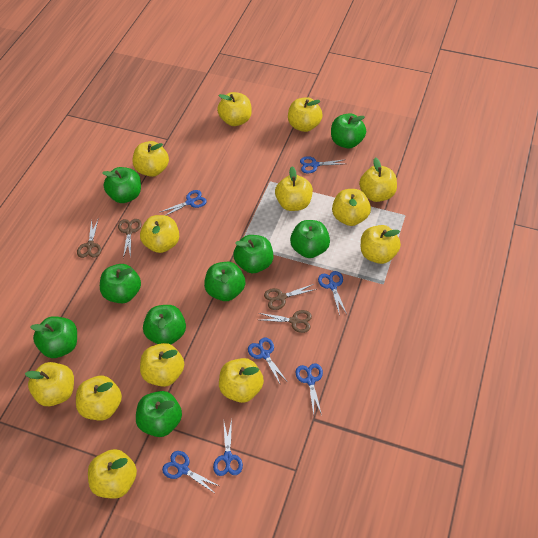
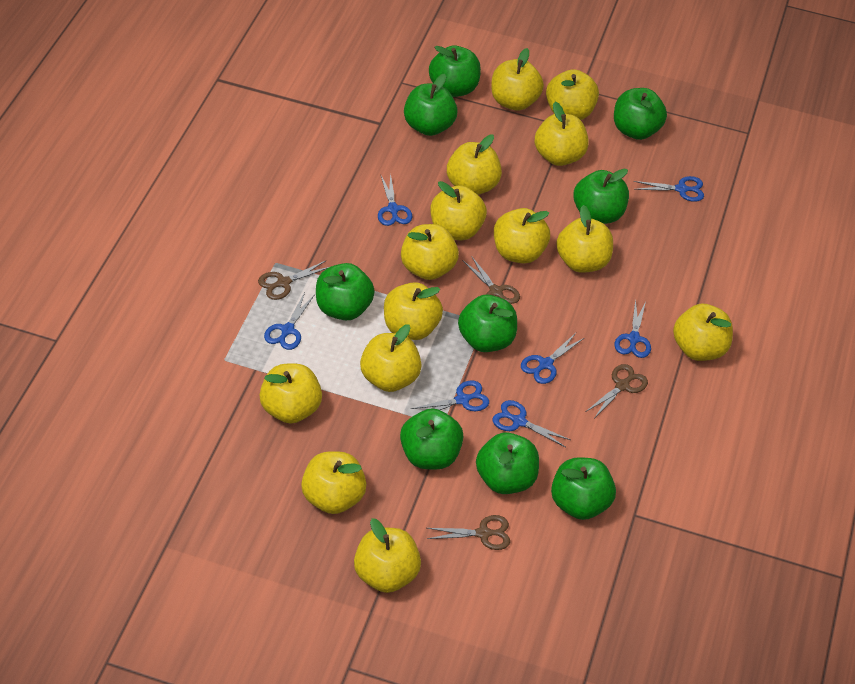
yellow apple: [25,362,74,406] [76,376,122,421] [88,449,137,499] [133,141,169,177] [140,215,179,253] [140,343,184,387] [217,92,252,126] [219,358,264,403] [275,167,313,211] [288,97,323,132] [332,189,371,226] [359,157,397,202] [361,225,401,264] = 13 -> [259,363,322,424] [301,451,367,514] [354,518,421,593] [360,324,422,392] [384,282,443,340] [401,224,459,280] [431,181,487,240] [447,135,502,195] [491,48,544,110] [494,208,550,264] [535,102,589,166] [546,69,599,120] [556,205,613,273] [673,304,733,361] = 14

